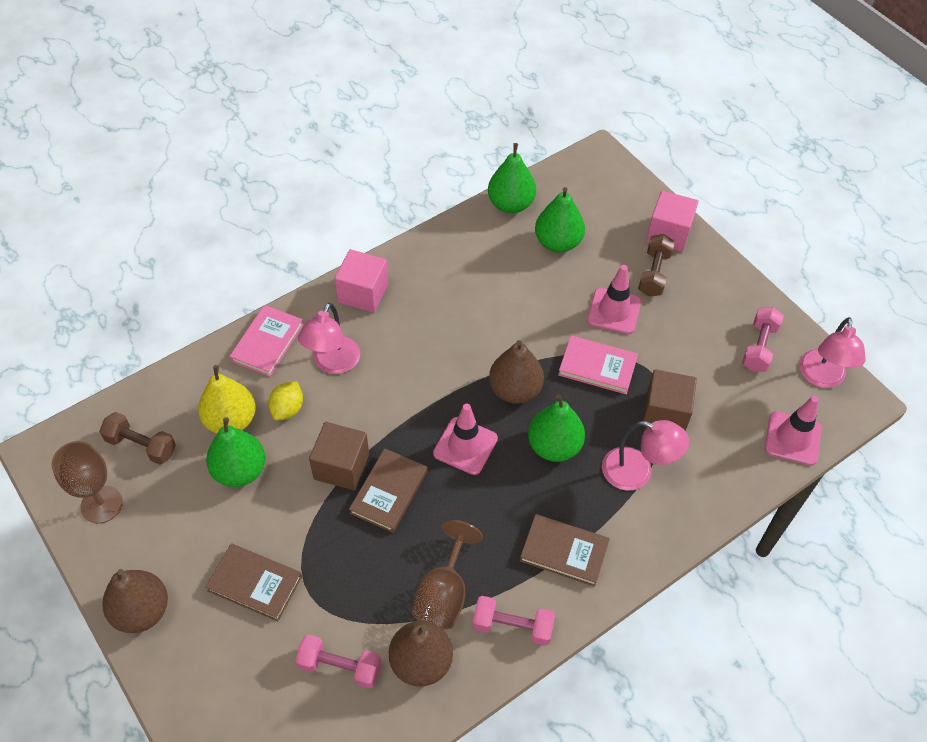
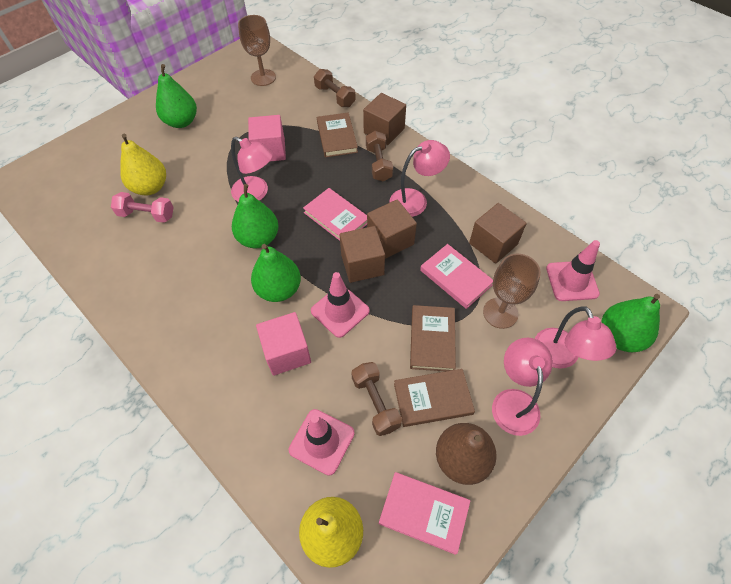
brown cube: [309,422,369,490] [643,369,697,431] = 2 -> [340,226,385,283] [363,93,406,145] [367,199,417,259] [469,203,527,264] = 4
brown dumbbell: [99,412,176,465] [638,234,675,296] = 2 -> [314,69,356,107] [351,362,402,436] [366,131,393,182] = 3
brown pear: [102,569,168,633] [389,621,453,686] [489,340,544,404] = 3 -> [436,423,497,485] = 1
pink book: [229,305,304,377] [558,335,638,394] = 2 -> [303,188,367,241] [379,472,470,555] [420,244,493,309] = 3
pink dumbbell: [295,634,381,689] [472,596,555,646] [742,307,784,372] = 3 -> [111,192,174,223] = 1
pink lamp: [298,303,360,374] [602,420,689,491] [799,317,866,388] = 3 -> [231,137,273,202] [389,140,450,217] [492,338,553,436] [535,307,616,369] = 4
yellow lemon: [268,381,303,420] = 1 -> none = 0
yellow pear: [198,365,256,434] = 1 -> [120,134,166,195] [299,497,363,568] = 2

